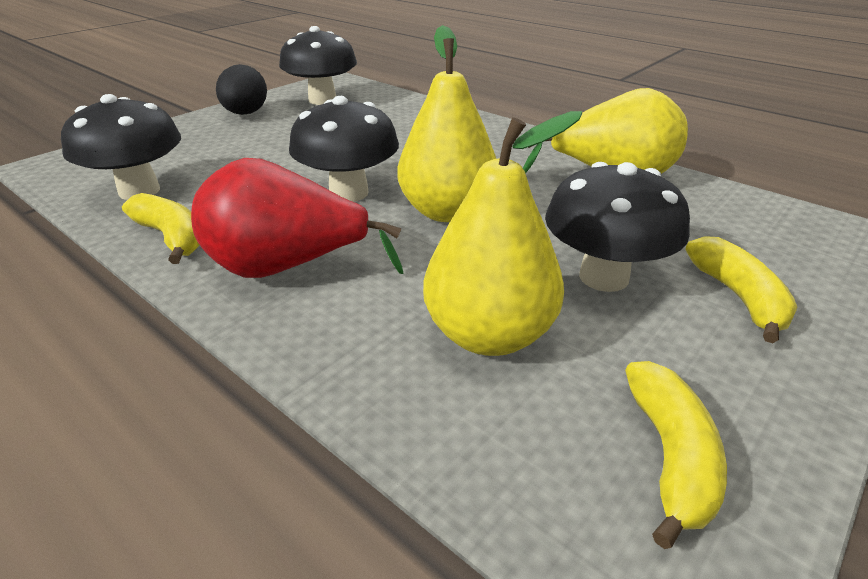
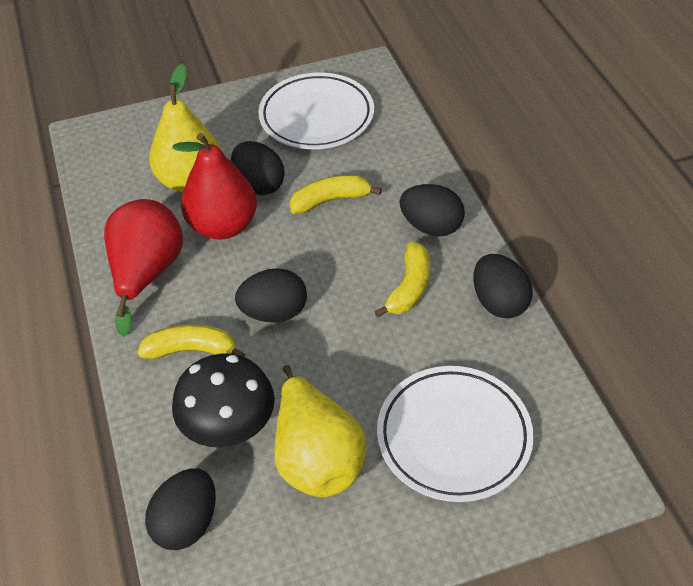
black egg: [216,64,267,115] = 1 -> [145,468,216,550] [231,141,285,195] [235,268,307,323] [400,184,465,237] [473,254,533,319] = 5
black mushroom: [61,94,181,200] [279,26,357,105] [289,96,399,202] [545,162,690,292] = 4 -> [172,354,275,447] = 1
red pear: [191,158,404,278] = 1 -> [104,199,183,337] [172,133,257,240] = 2
white plate: none = 0 -> [258,73,374,149] [377,366,534,502] = 2
yellow pear: [397,25,496,222] [423,111,582,356] [523,88,688,174] = 3 -> [149,64,221,193] [274,365,367,497] = 2

